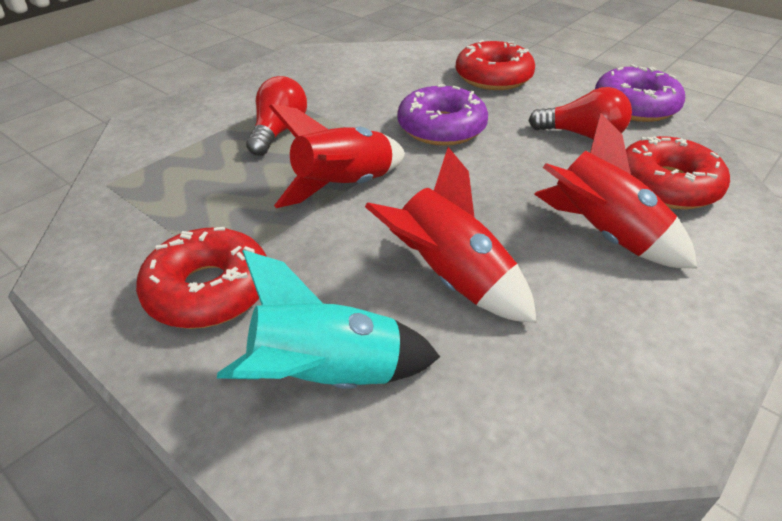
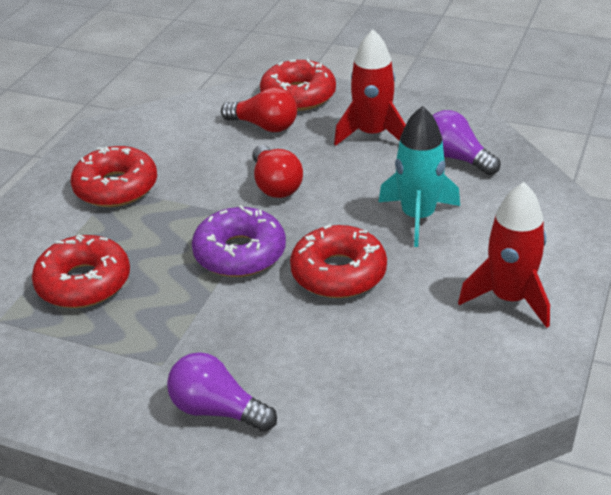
purple donut: [397,84,488,146] [595,64,685,122] = 2 -> [192,205,286,277] = 1
purple light bulb: none = 0 -> [167,352,277,432] [432,110,500,175] = 2
red donut: [136,227,267,329] [456,40,535,90] [626,136,730,210] = 3 -> [32,234,130,308] [71,146,157,207] [260,58,336,111] [290,224,387,298] = 4
red rocket: [269,104,405,208] [365,147,537,323] [534,113,697,268] = 3 -> [334,29,406,146] [458,182,550,328] = 2

